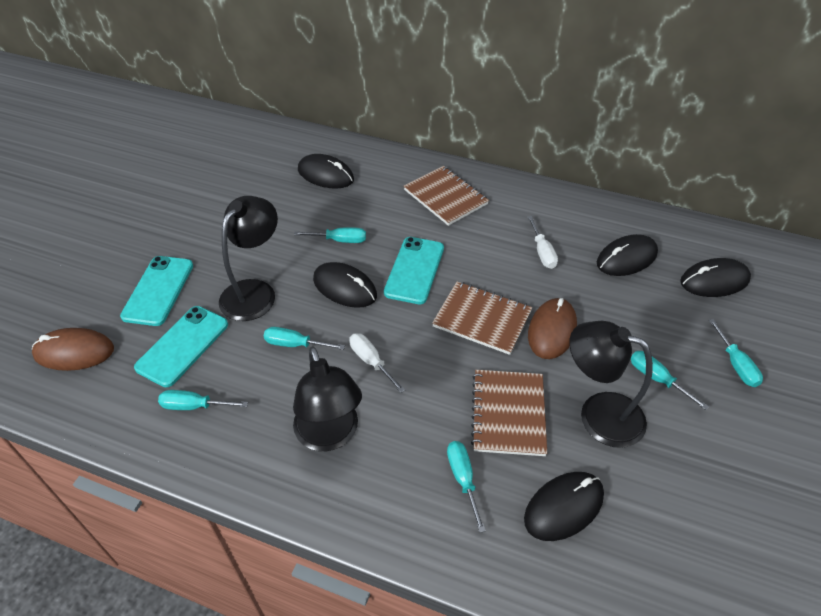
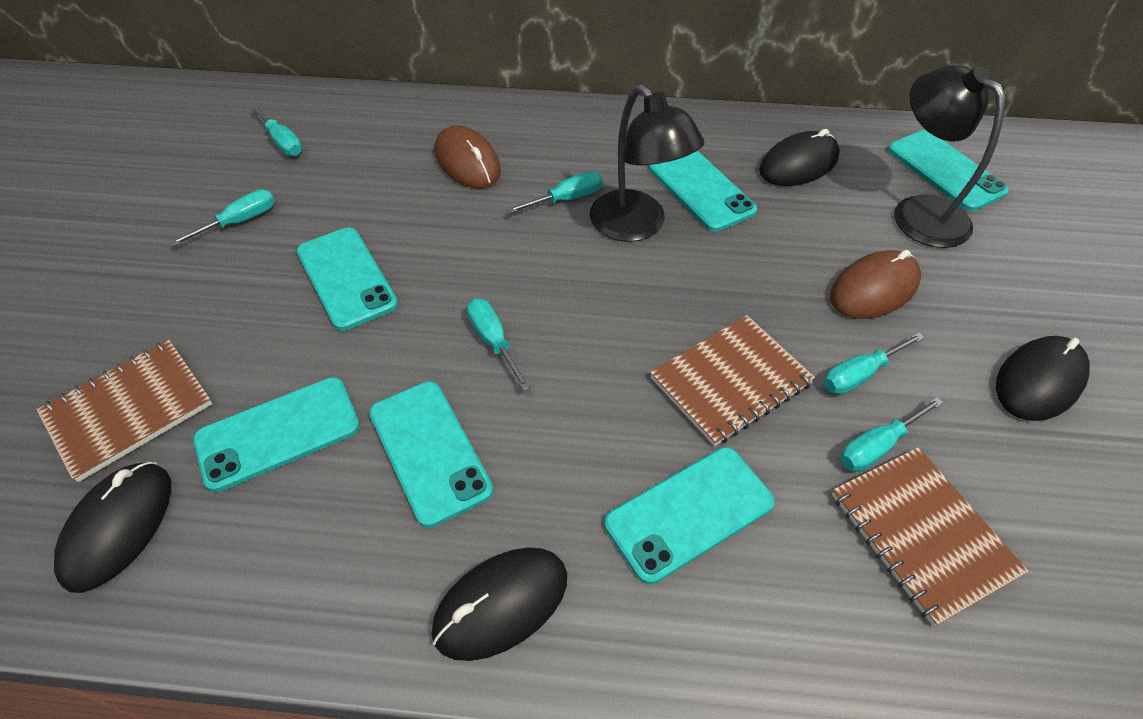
black lamp: [219,196,278,321] [293,347,362,451] [569,321,653,448] = 3 -> [590,84,705,242] [894,65,1005,248] = 2
black mouse: [298,154,354,189] [313,262,377,308] [524,472,604,541] [597,234,658,276] [680,258,751,297] = 5 -> [54,462,171,593] [431,547,567,661] [759,129,840,186] [996,336,1090,421] = 4
turquoise phone: [120,256,193,326] [134,306,228,387] [384,237,444,304] = 3 -> [193,377,360,492] [297,227,398,331] [369,381,493,528] [604,447,775,584] [649,151,757,232] [888,130,1009,211] = 6
white screwdriver: [349,333,405,393] [527,216,558,269] = 2 -> none = 0

